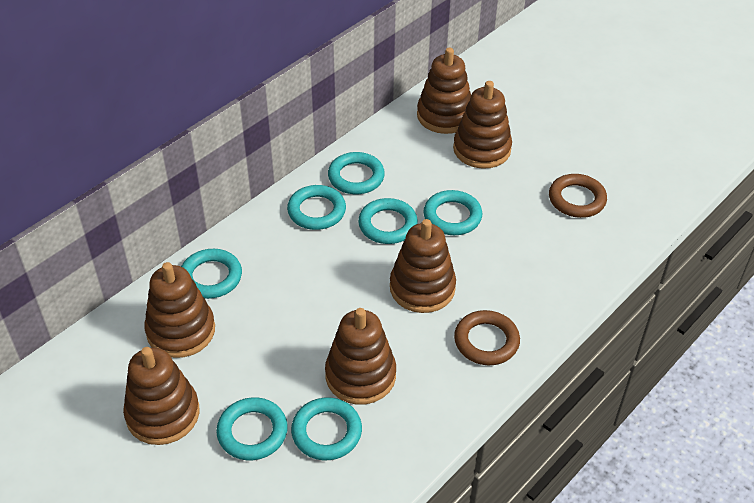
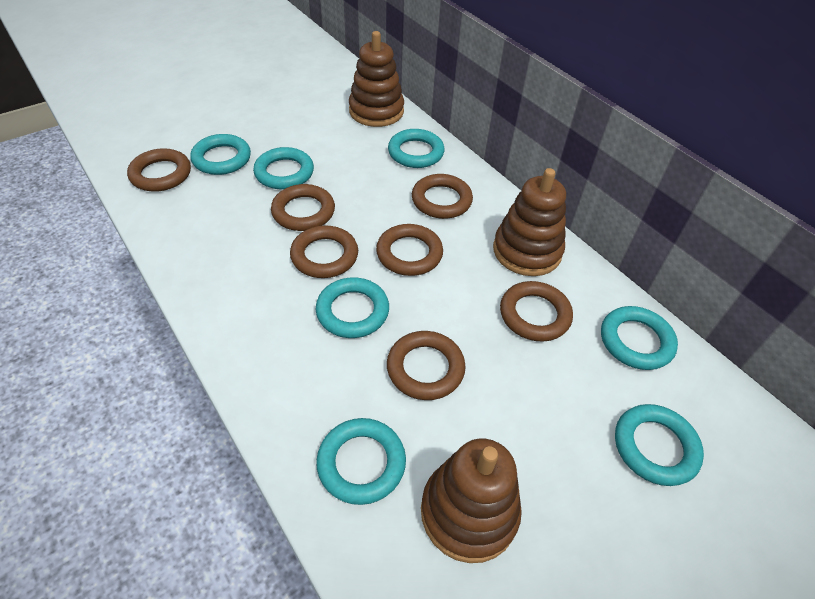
brown ring: [454,310,520,365] [549,174,607,218] = 2 -> [127,148,191,192] [271,184,335,231] [290,225,358,278] [376,224,443,276] [387,331,466,400] [412,174,473,219] [500,281,573,342] = 7
brown stacking toy: [123,347,200,445] [144,262,215,358] [325,308,396,405] [390,219,456,313] [417,48,471,134] [453,81,512,169] = 6 -> [349,31,404,127] [421,438,522,563] [493,168,566,276] = 3

